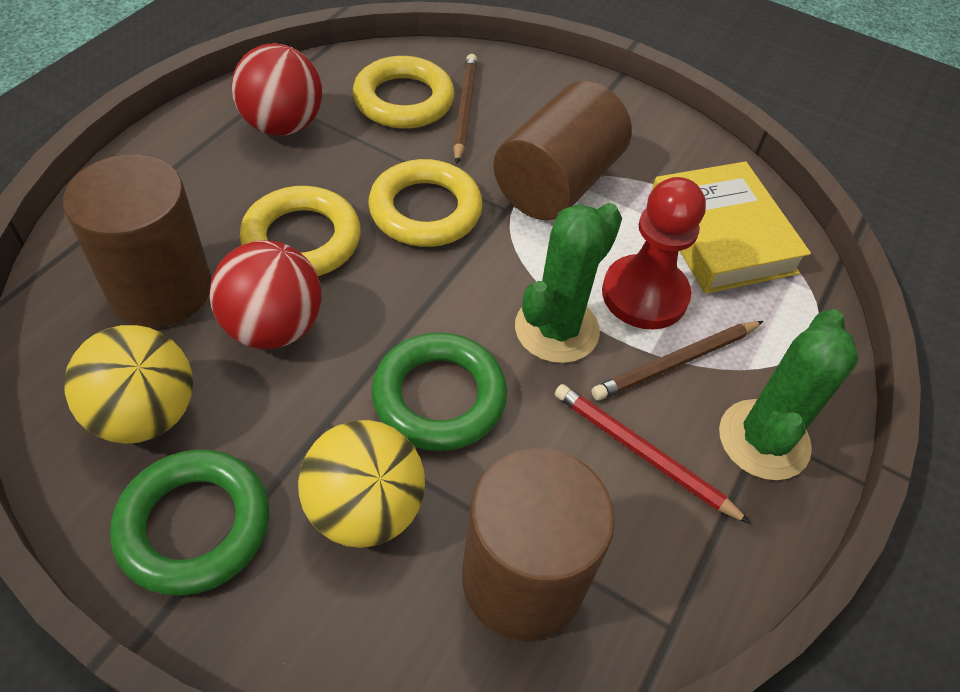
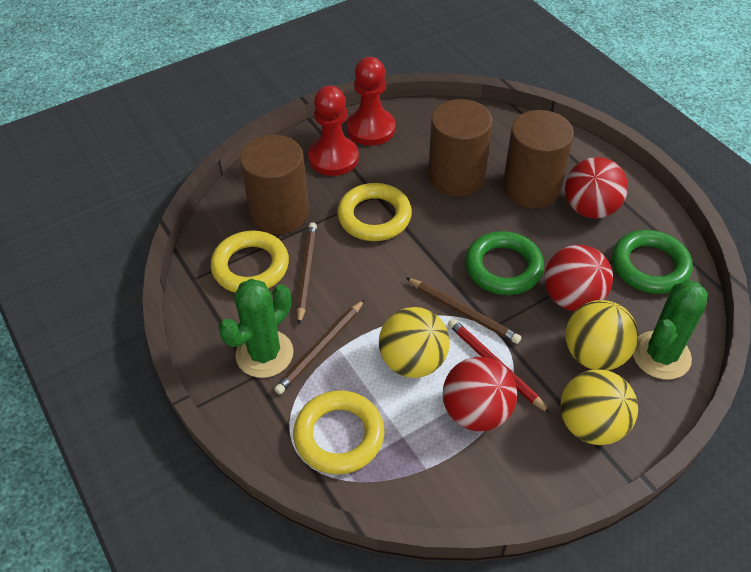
brown pencil: [453,54,477,164] [591,321,763,401] = 2 -> [274,299,365,394] [297,222,317,325] [406,278,521,344] = 3
red ball: [210,240,321,349] [231,43,322,136] = 2 -> [442,357,517,431] [544,245,613,311] [565,157,628,218] = 3
red pawn: [602,177,706,330] = 1 -> [308,85,359,176] [347,57,395,146] = 2
yellow ball: [64,325,193,444] [298,420,425,548] = 2 -> [379,307,450,378] [560,369,638,445] [565,300,638,370] = 3
yellow book: [651,161,811,294] = 1 -> none = 0

